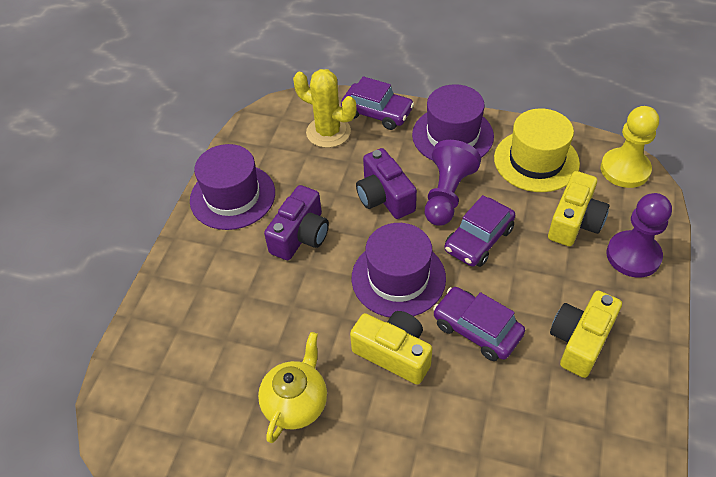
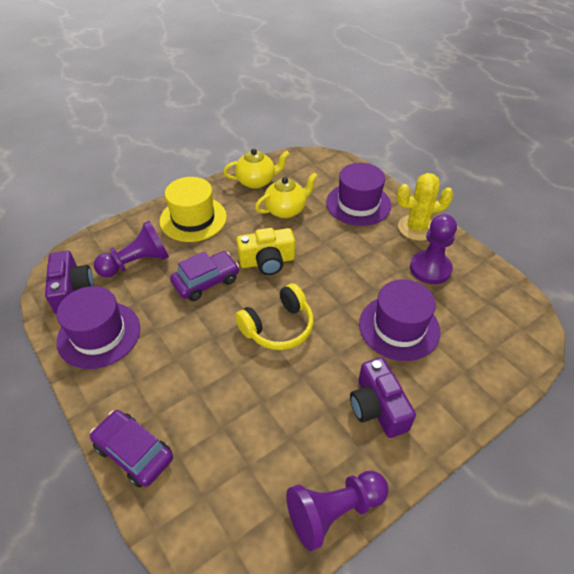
purple car: [341,76,414,130] [433,287,525,361] [444,195,515,267] = 3 -> [90,410,173,488] [170,251,239,301] = 2
purple pawn: [425,140,481,226] [606,193,672,278] = 2 -> [94,221,169,277] [286,471,389,551] [410,214,457,284] = 3
yellow camera: [350,311,432,385] [548,171,609,246] [550,291,622,378] = 3 -> [236,228,295,275] = 1
yellow headphones: none = 0 -> [235,283,314,350] = 1
yellow pawn: [601,106,659,188] = 1 -> none = 0
yellow teapot: [258,332,327,443] = 1 -> [223,149,289,189] [255,172,318,218] = 2

